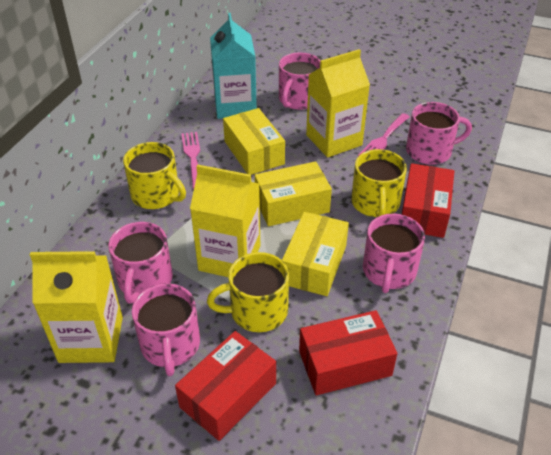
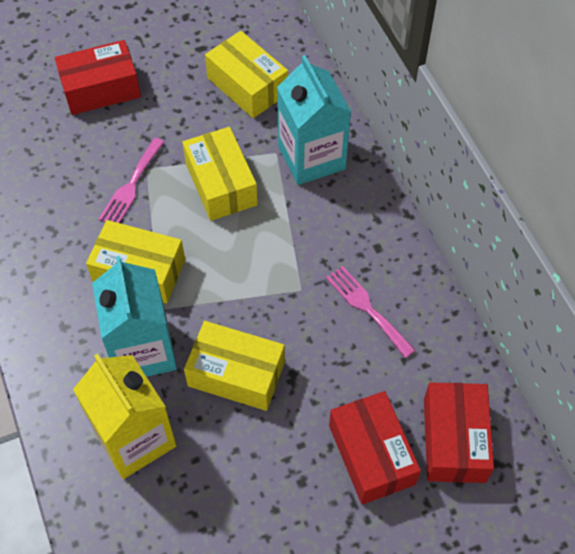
pink mug: [108,222,173,304] [132,283,200,376] [279,52,320,110] [363,213,425,293] [406,102,472,165] = 5 -> none = 0
turquoise carton: [210,13,257,119] = 1 -> [92,256,177,377] [277,55,351,185] = 2
yellow box: [223,108,285,175] [255,161,332,226] [282,212,349,296] = 3 -> [86,220,185,303] [182,127,258,221] [184,321,285,411] [205,31,288,118] = 4
yellow carton: [30,251,123,363] [190,164,260,277] [306,49,370,158] = 3 -> [73,354,177,479] = 1
yellow mug: [123,142,186,209] [207,252,289,332] [351,149,407,217] = 3 -> none = 0

